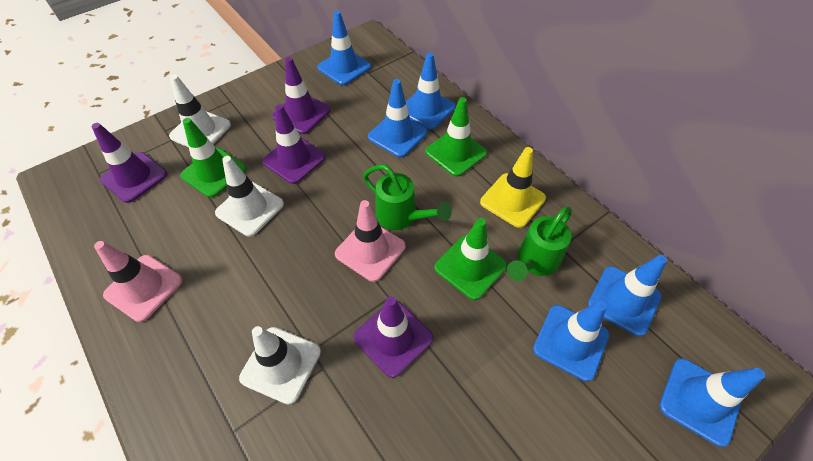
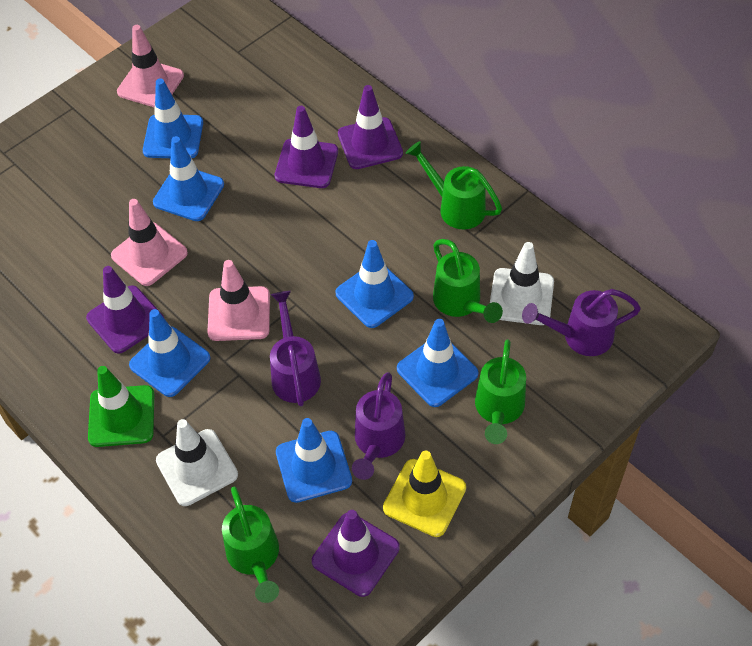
green traffic cone: [180,118,246,198] [425,97,487,177] [434,218,507,300] = 3 -> [88,366,154,447] = 1
green watering can: [363,165,452,230] [507,207,572,281] = 2 -> [222,487,279,603] [406,141,502,229] [433,239,503,323] [475,340,526,444] = 4
pink traffic cone: [94,241,182,322] [335,200,406,282] = 2 -> [111,199,188,286] [117,25,184,108] [207,260,270,341] = 3
purple watering can: none = 0 -> [270,291,321,407] [352,372,406,480] [522,289,641,356] = 3
white traffic cone: [169,75,231,147] [215,156,284,237] [239,326,321,405] = 3 -> [156,419,238,506] [490,242,554,325] = 2

